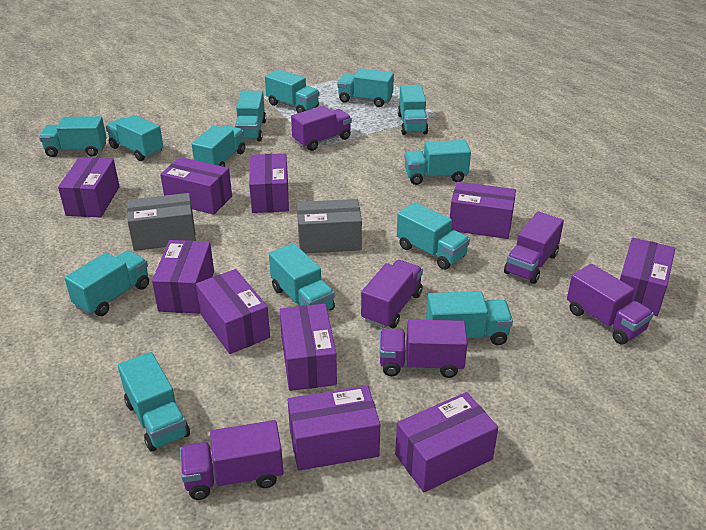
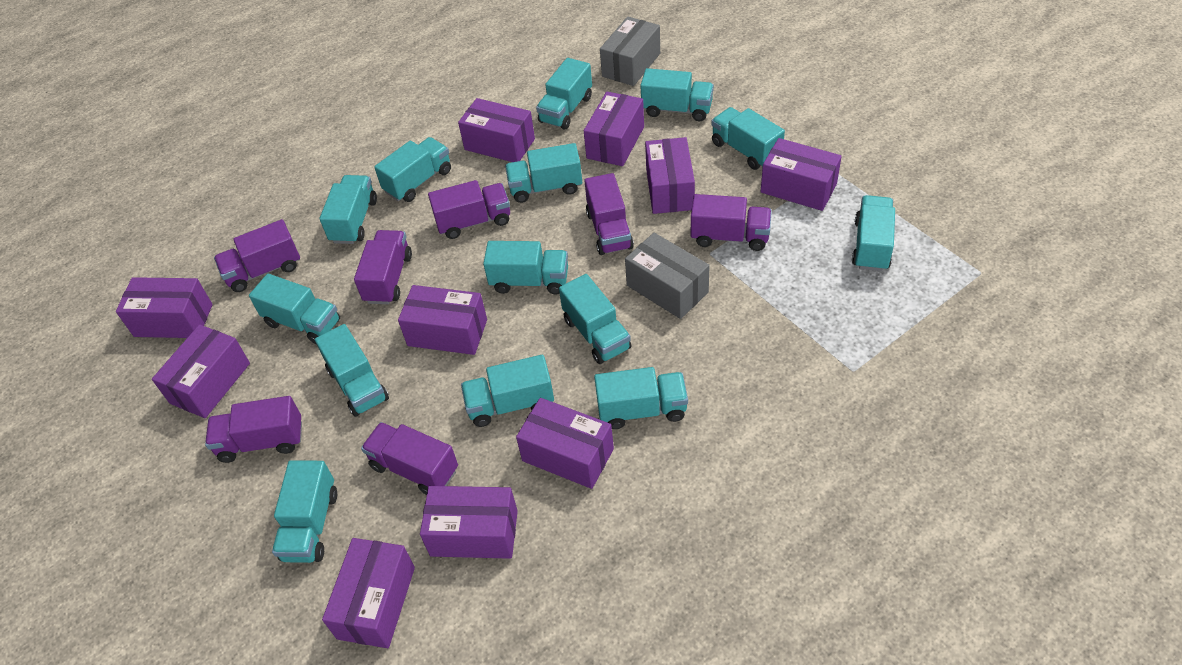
purple truck: [180,420,284,500] [291,106,352,151] [361,260,423,329] [380,319,468,378] [504,212,564,284] [567,264,654,344] = 6 -> [205,396,302,463] [214,219,300,292] [354,230,412,304] [361,422,458,495] [428,180,510,239] [584,173,634,255] [691,194,772,251] = 7
turquoise truck: [39,116,107,157] [65,250,149,316] [106,115,163,161] [118,352,190,452] [192,125,245,167] [235,91,266,141] [265,69,320,113] [269,243,335,311] [337,68,394,107] [397,202,470,270] [398,85,428,135] [404,140,471,185] [426,291,513,345] = 13 -> [249,274,340,344] [272,460,337,563] [315,324,389,417] [320,175,377,244] [374,137,451,202] [461,355,554,427] [483,241,568,295] [505,143,582,203] [536,58,592,130] [559,274,631,364] [594,367,688,429] [640,68,714,121] [711,107,785,170] [852,195,895,271] = 14

